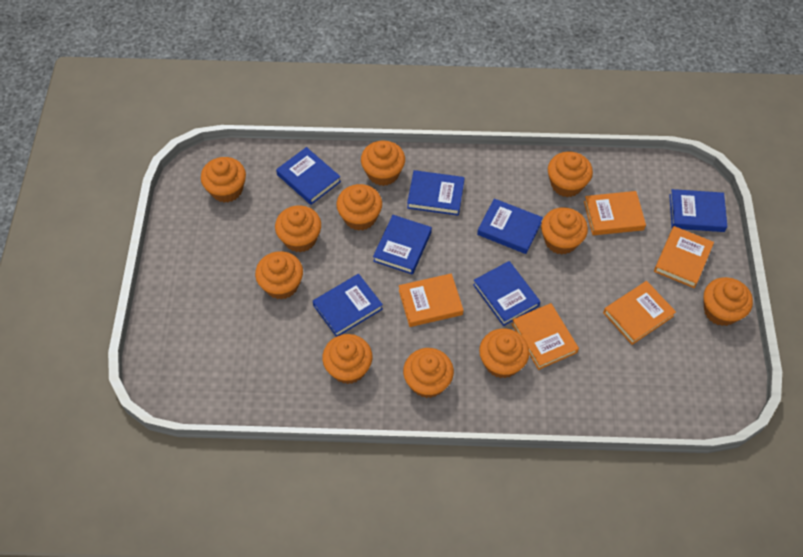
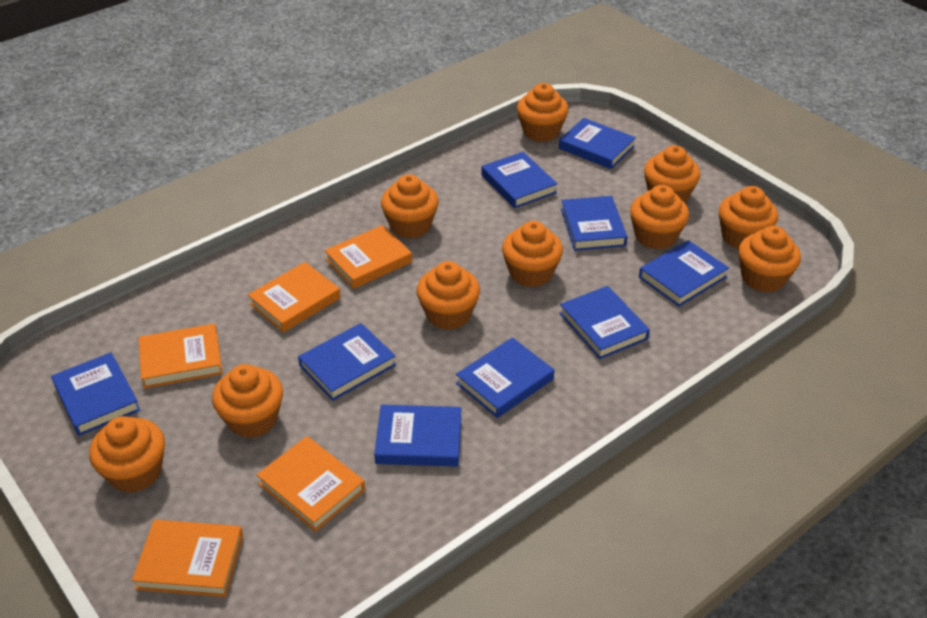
blue book: [276,147,341,205] [313,274,383,337] [373,215,432,275] [407,170,465,216] [473,261,540,326] [477,198,543,254] [669,189,728,232] = 7 -> [51,352,140,436] [298,323,396,401] [374,405,461,467] [456,337,554,418] [481,152,558,208] [559,118,636,169] [559,286,650,359] [561,196,628,251] [639,240,729,307] = 9
orange cupcake: [201,157,246,202] [255,251,303,300] [275,205,321,252] [322,334,372,384] [336,184,382,231] [361,141,405,186] [403,348,454,398] [479,328,529,378] [541,207,588,255] [548,152,593,197] [703,277,753,326] = 11 -> [89,416,165,493] [212,364,283,438] [381,174,439,239] [417,261,480,330] [502,221,563,287] [517,83,569,142] [630,185,689,250] [644,145,700,203] [719,186,778,249] [738,226,801,293] = 10

